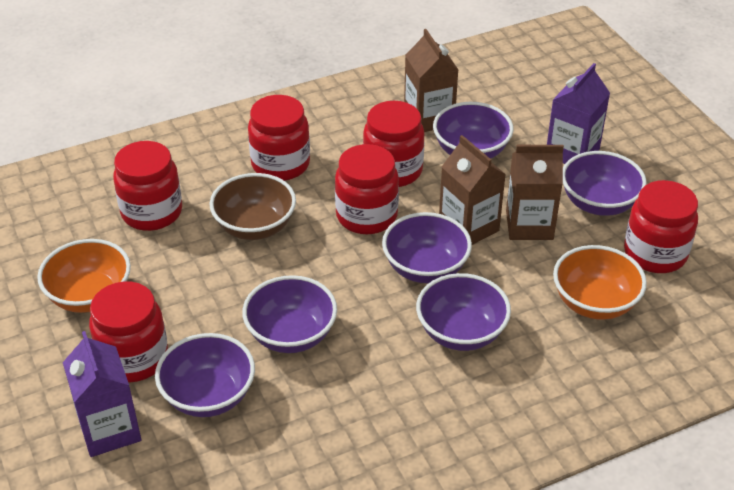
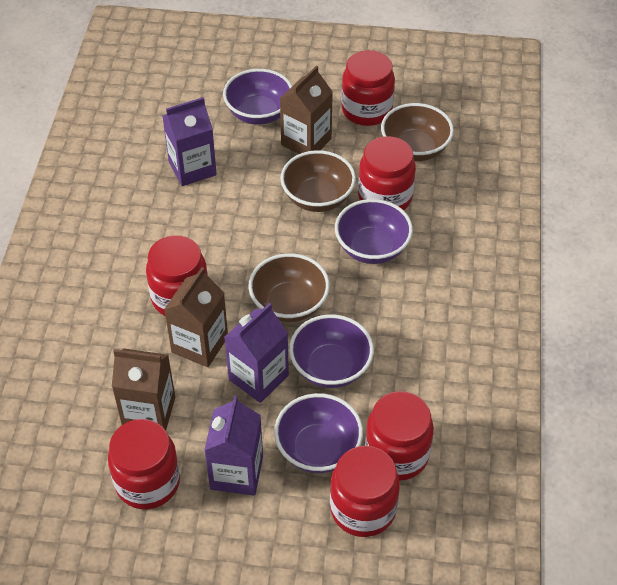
brown bowl: [209,173,296,240] = 1 -> [248,253,330,322] [280,150,356,212] [381,103,454,161] = 3
orange bowl: [37,239,131,313] [553,245,647,320] = 2 -> none = 0
purple bowl: [155,333,255,417] [242,275,337,353] [382,212,472,283] [416,273,511,351] [433,102,514,159] [563,151,647,216] = 6 -> [223,69,292,125] [274,393,363,473] [289,314,374,388] [335,199,413,264] = 4
purple carton: [63,331,141,457] [547,63,610,164] = 2 -> [162,97,217,186] [204,396,263,496] [224,303,289,403] = 3

